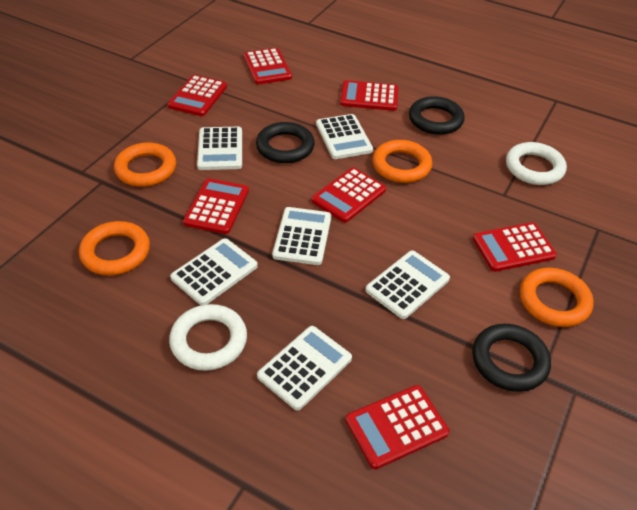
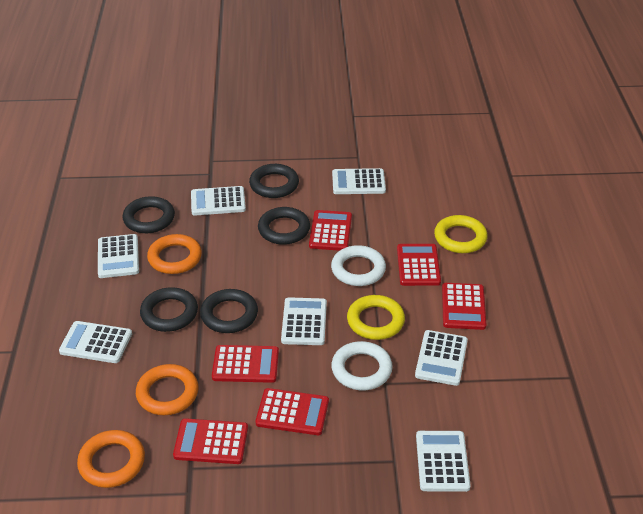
black ring: [256,122,315,163] [409,96,465,135] [472,324,551,392] = 3 -> [123,196,175,233] [140,287,198,332] [200,289,258,333] [249,164,299,198] [258,207,310,245] = 5
orange ring: [79,221,150,276] [114,142,176,187] [372,140,432,183] [520,268,594,327] = 4 -> [77,430,145,488] [136,364,199,415] [147,234,202,274] = 3
red calculator: [168,75,227,116] [183,178,249,234] [243,48,292,84] [312,167,386,223] [340,80,399,111] [345,385,449,469] [473,222,557,272] = 7 -> [173,418,248,464] [212,345,279,383] [255,388,329,435] [309,210,352,251] [397,244,441,286] [442,283,487,330] = 6
white calculator: [170,238,258,305] [197,127,242,170] [257,326,352,411] [272,207,331,265] [316,114,373,159] [365,250,450,319] = 6 -> [59,321,132,363] [98,234,139,278] [191,186,246,216] [281,297,327,345] [332,168,386,194] [415,330,468,386] [416,431,471,492] = 7
yellow ring: none = 0 -> [347,295,405,340] [434,215,488,253] = 2

